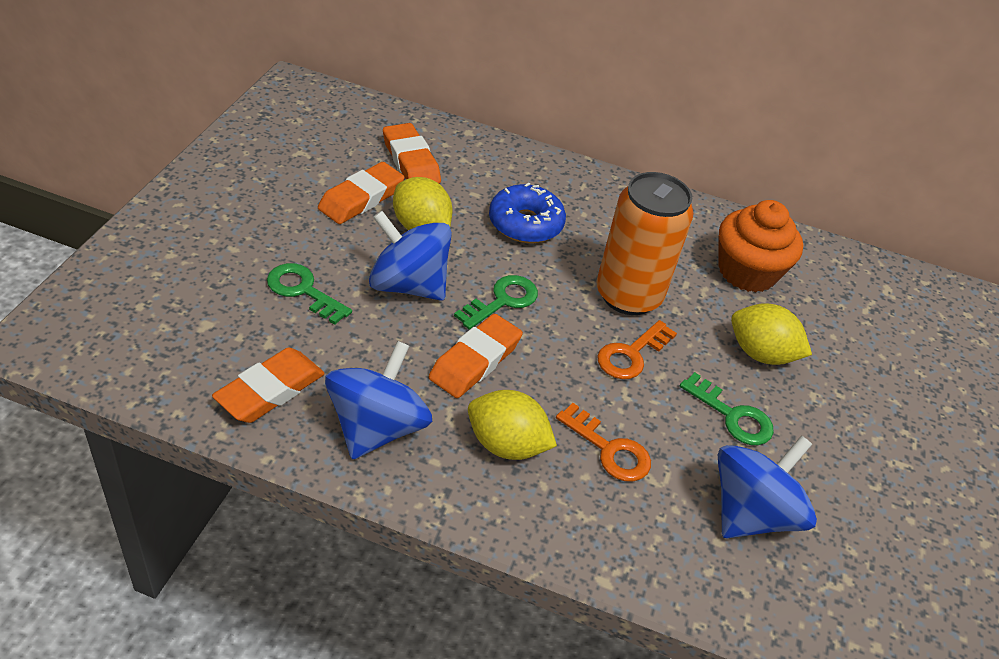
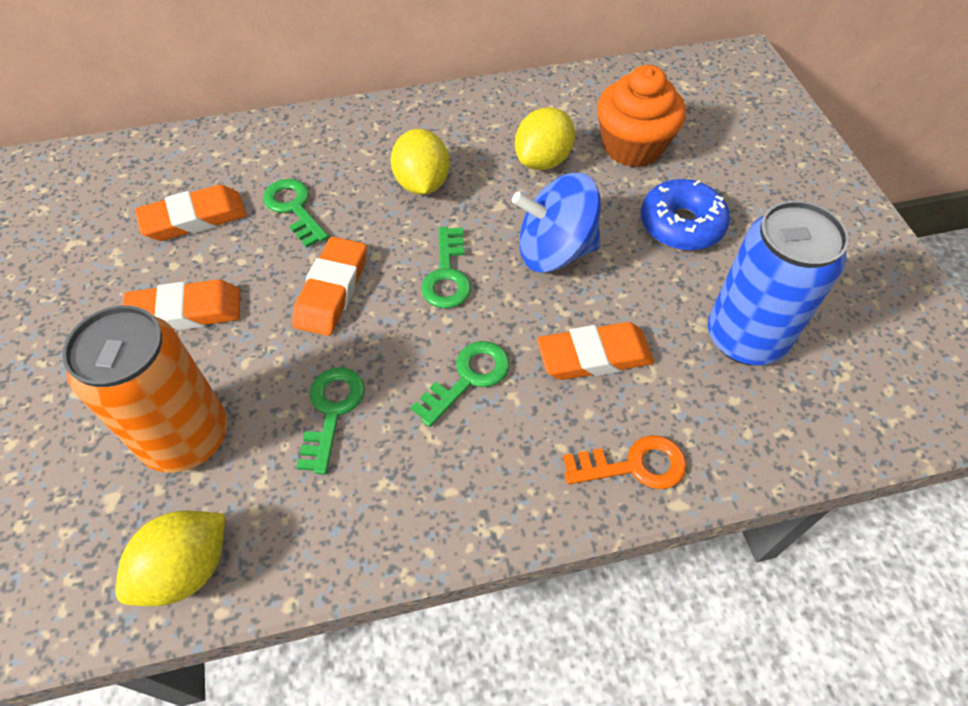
blue can: none = 0 -> [708,201,849,365] = 1
blue spinning top: [325,341,432,460] [369,211,452,301] [718,435,817,538] = 3 -> [512,173,601,272] = 1
green key: [267,263,352,325] [454,275,538,330] [680,372,774,445] = 3 -> [263,179,328,248] [296,367,365,474] [410,341,510,427] [421,227,471,308] = 4
orange key: [556,403,651,482] [597,320,677,379] = 2 -> [563,435,687,489] = 1

